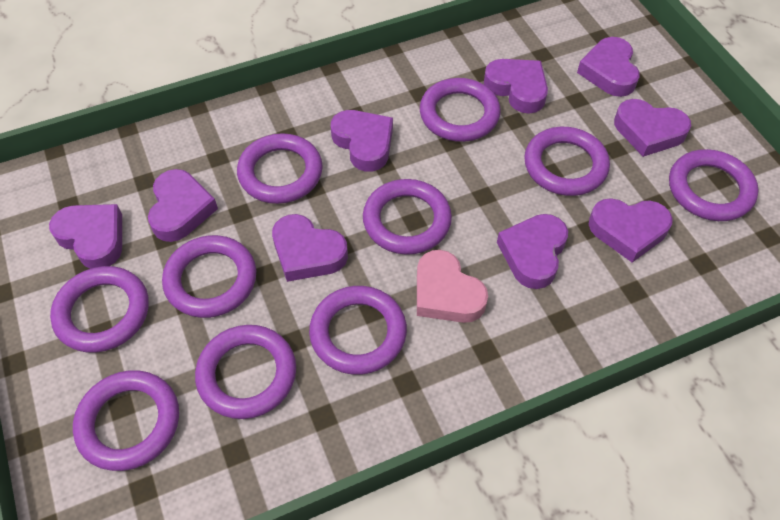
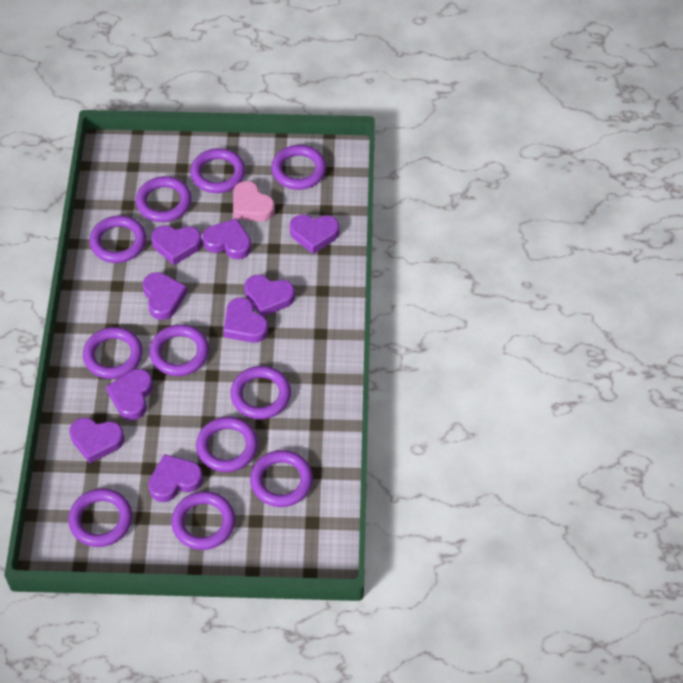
purple ring: [50,266,149,353] [73,370,179,471] [162,235,256,318] [195,325,296,419] [237,133,323,204] [309,286,407,375] [363,179,452,255] [420,78,501,142] [524,127,610,196] [669,149,759,221] = 10 -> [68,488,132,547] [83,327,143,379] [89,215,146,263] [136,176,192,222] [149,324,209,376] [171,491,235,550] [190,148,245,193] [196,417,258,472] [230,366,291,419] [250,450,313,507] [271,145,326,190] = 11

